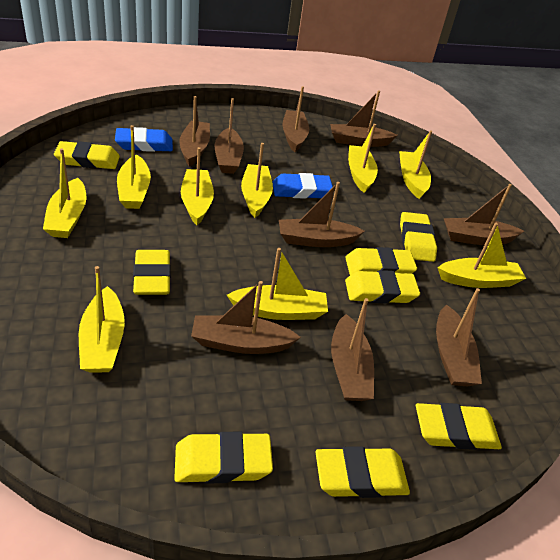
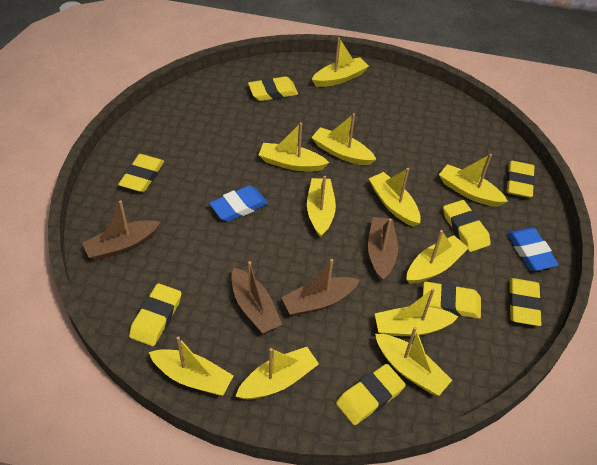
brown boat: [179,96,210,167] [191,281,301,354] [215,98,244,174] [279,182,365,247] [283,86,309,152] [330,90,398,147] [331,298,374,401] [436,288,482,386] [444,184,524,245] = 9 -> [82,200,160,260] [232,261,282,333] [281,259,360,316] [368,217,398,281] = 4
yellow boat: [43,148,86,238] [79,266,125,373] [117,125,151,209] [181,147,214,225] [227,248,328,320] [241,143,273,218] [348,124,378,193] [399,130,432,199] [438,223,526,288] = 9 -> [149,336,233,396] [235,347,319,400] [259,122,329,171] [307,176,336,238] [311,113,377,165] [312,37,369,87] [369,168,421,227] [374,288,458,336] [375,327,452,396] [406,230,468,284] [439,154,508,207] = 11

